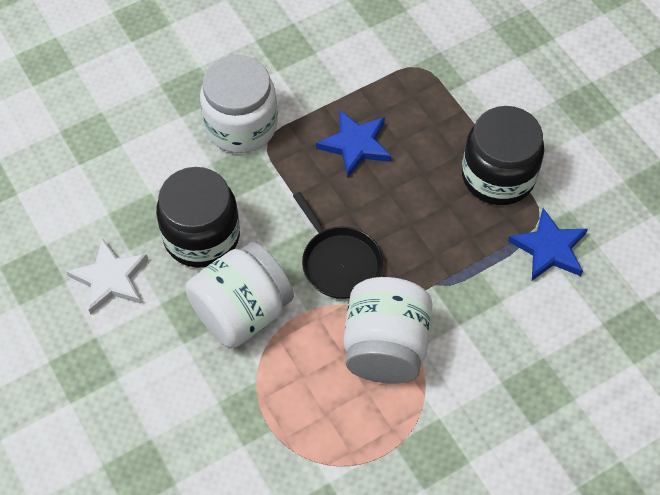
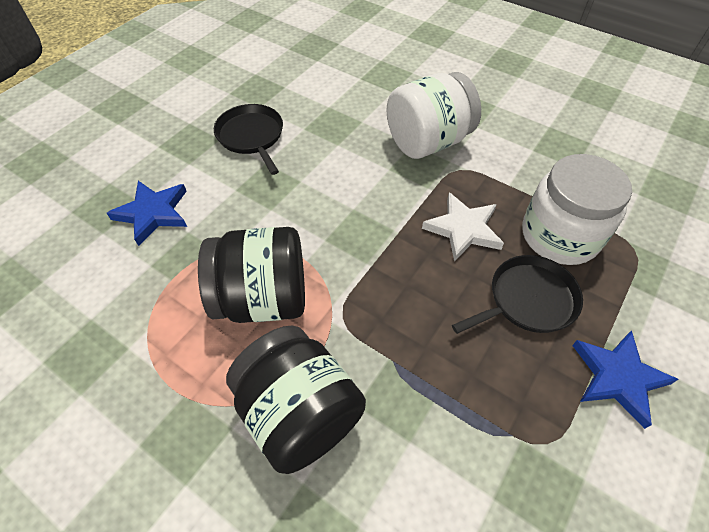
black pan: [293,192,383,299] = 1 -> [214,104,283,175] [452,255,583,334] = 2
white jar: [185,242,294,348] [200,55,278,153] [344,277,433,384] = 3 -> [387,72,481,159] [522,154,632,265] = 2

